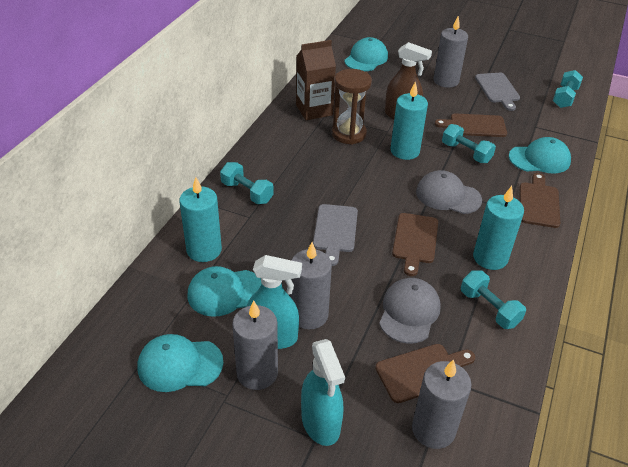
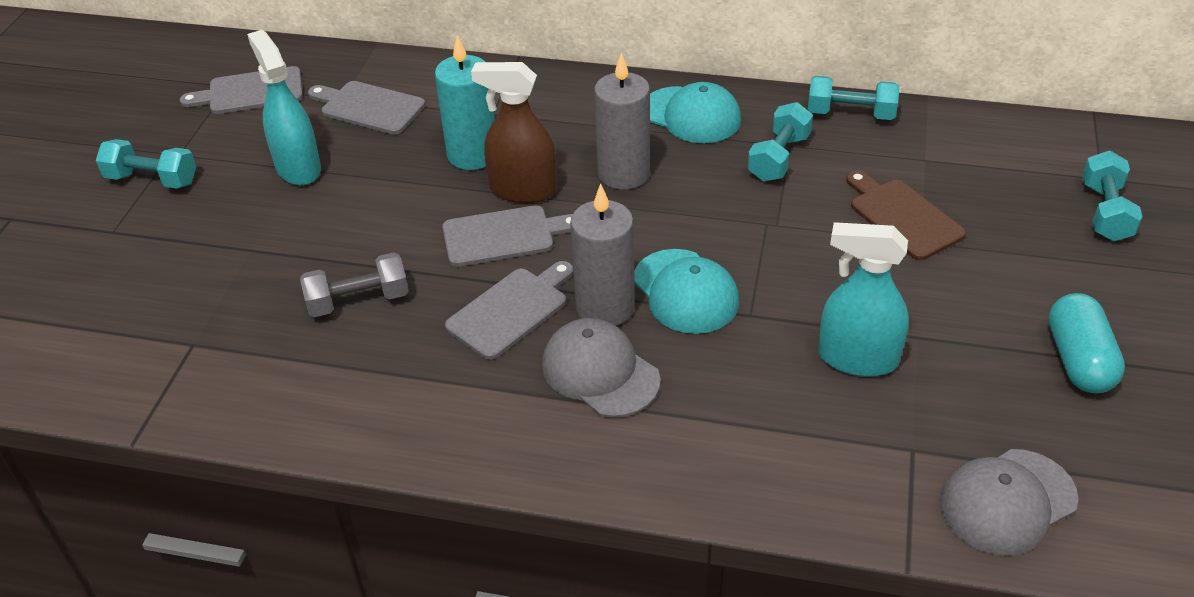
brown carton: [296,40,336,120] = 1 -> none = 0
brown cutting board: [375,344,475,403] [392,213,438,276] [435,113,507,137] [520,173,560,228] = 4 -> [846,171,966,260] = 1
brown hourglass: [332,69,372,145] = 1 -> none = 0
grey candle: [232,301,278,390] [290,242,332,329] [412,359,472,449] [434,16,468,88] = 4 -> [570,183,635,326] [594,53,650,190] = 2
grey cutting board: [313,204,358,266] [475,73,520,111] = 2 -> [180,66,303,114] [308,81,425,134] [442,205,573,267] [445,261,573,360] = 4
grey dumbbell: none = 0 -> [300,252,409,317] = 1
turquoise candle: [179,177,222,262] [390,81,428,160] [473,186,524,270] = 3 -> [435,35,495,170] = 1
turquoise cap: [138,334,223,392] [187,266,261,317] [344,37,388,71] [509,137,571,174] = 4 -> [634,249,739,334] [650,82,741,143] = 2
turquoise capsule: none = 0 -> [1048,293,1125,393] = 1

